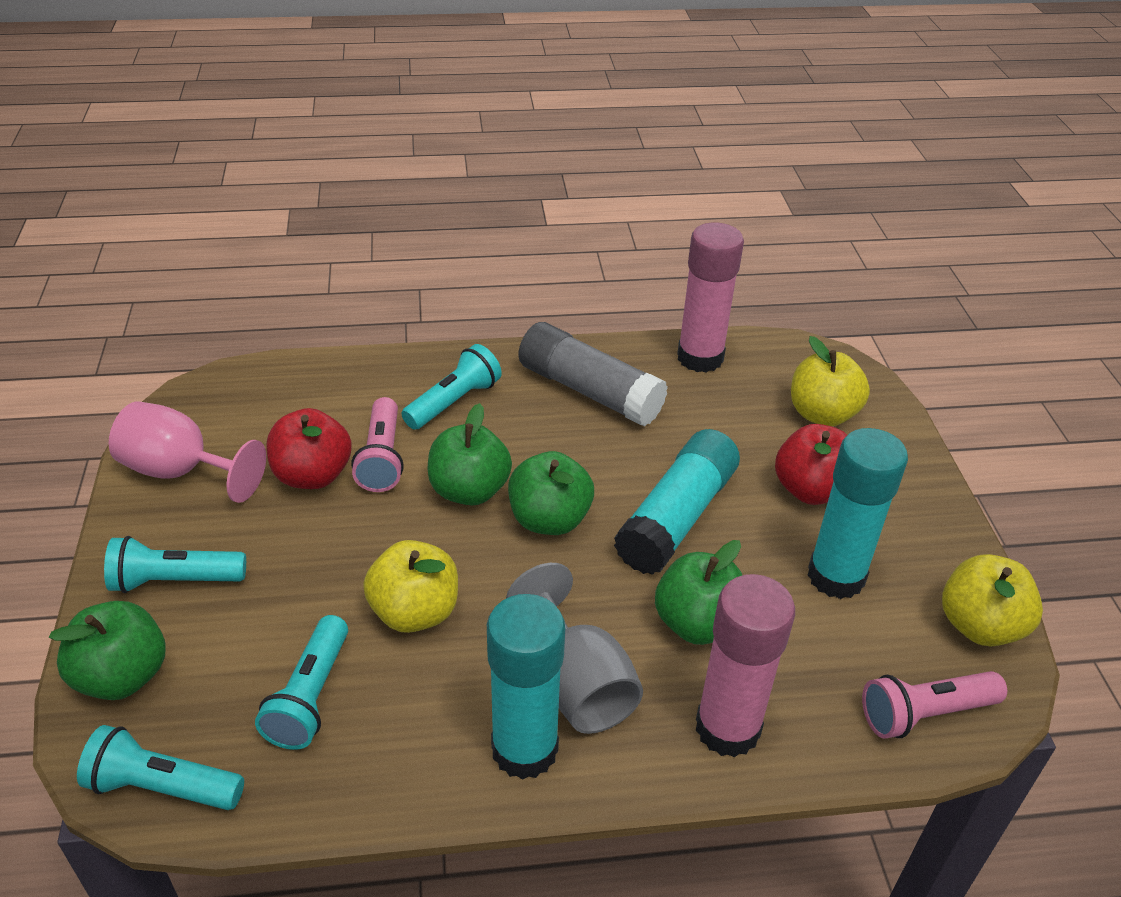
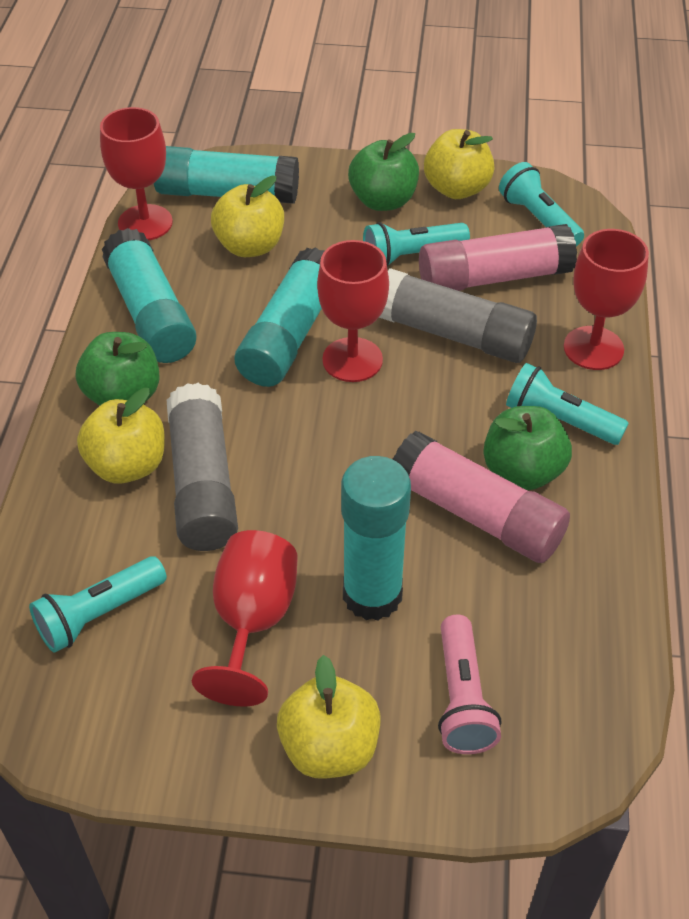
green apple: [49,601,166,700] [428,403,512,505] [508,451,594,535] [655,540,742,645] = 4 -> [76,332,160,406] [348,133,419,211] [483,406,572,490] = 3
grey glue stick: [519,322,668,426] = 1 -> [167,383,238,551] [379,268,537,363] = 2
grey goblet: [506,563,643,734] = 1 -> none = 0
pink flashlight: [351,397,404,492] [862,671,1007,739] = 2 -> [438,615,501,754] = 1
pink goblet: [109,401,266,503] = 1 -> none = 0
red apple: [267,408,352,489] [775,424,847,505] = 2 -> none = 0
red goblet: none = 0 -> [100,107,173,240] [192,530,298,707] [317,240,389,382] [564,229,649,370] = 4
turquoise glue stick: [487,594,565,780] [614,429,740,575] [808,428,908,599] = 3 -> [102,228,197,363] [154,146,299,204] [234,247,325,387] [341,456,411,621] = 4
yellow apple: [363,540,458,633] [791,336,870,426] [942,554,1043,647] = 3 -> [77,388,165,484] [211,176,284,257] [277,655,381,779] [424,129,494,199] = 4

